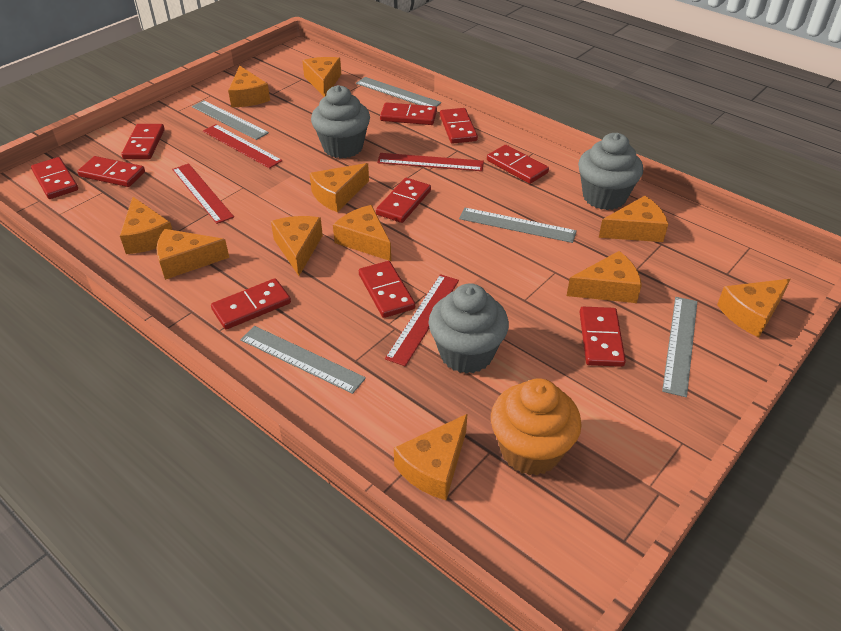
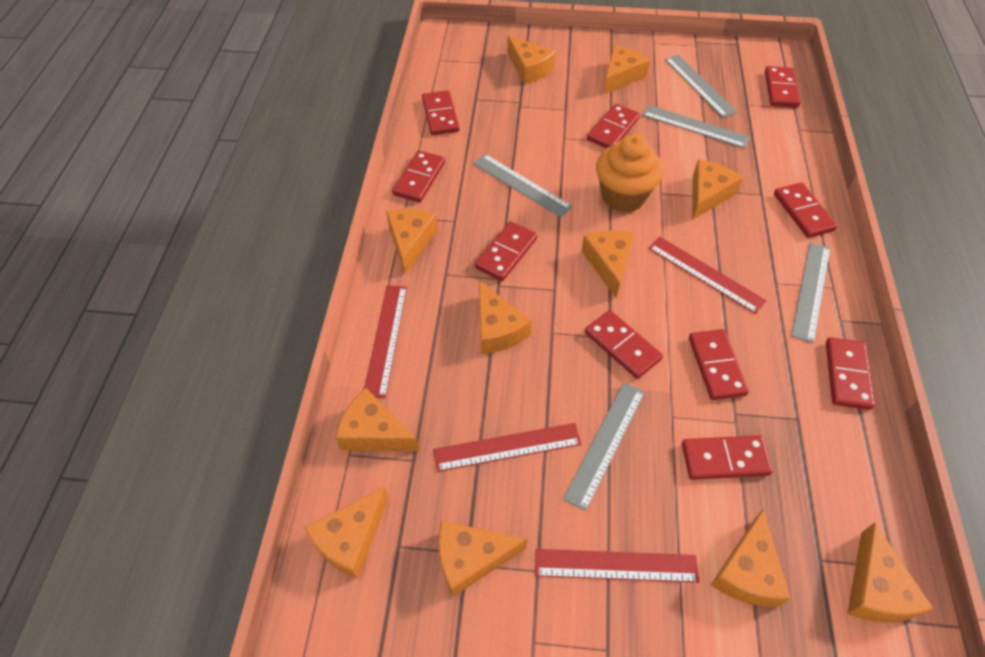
grey cupcake: [311,85,370,159] [429,283,509,374] [578,133,643,210] = 3 -> none = 0

